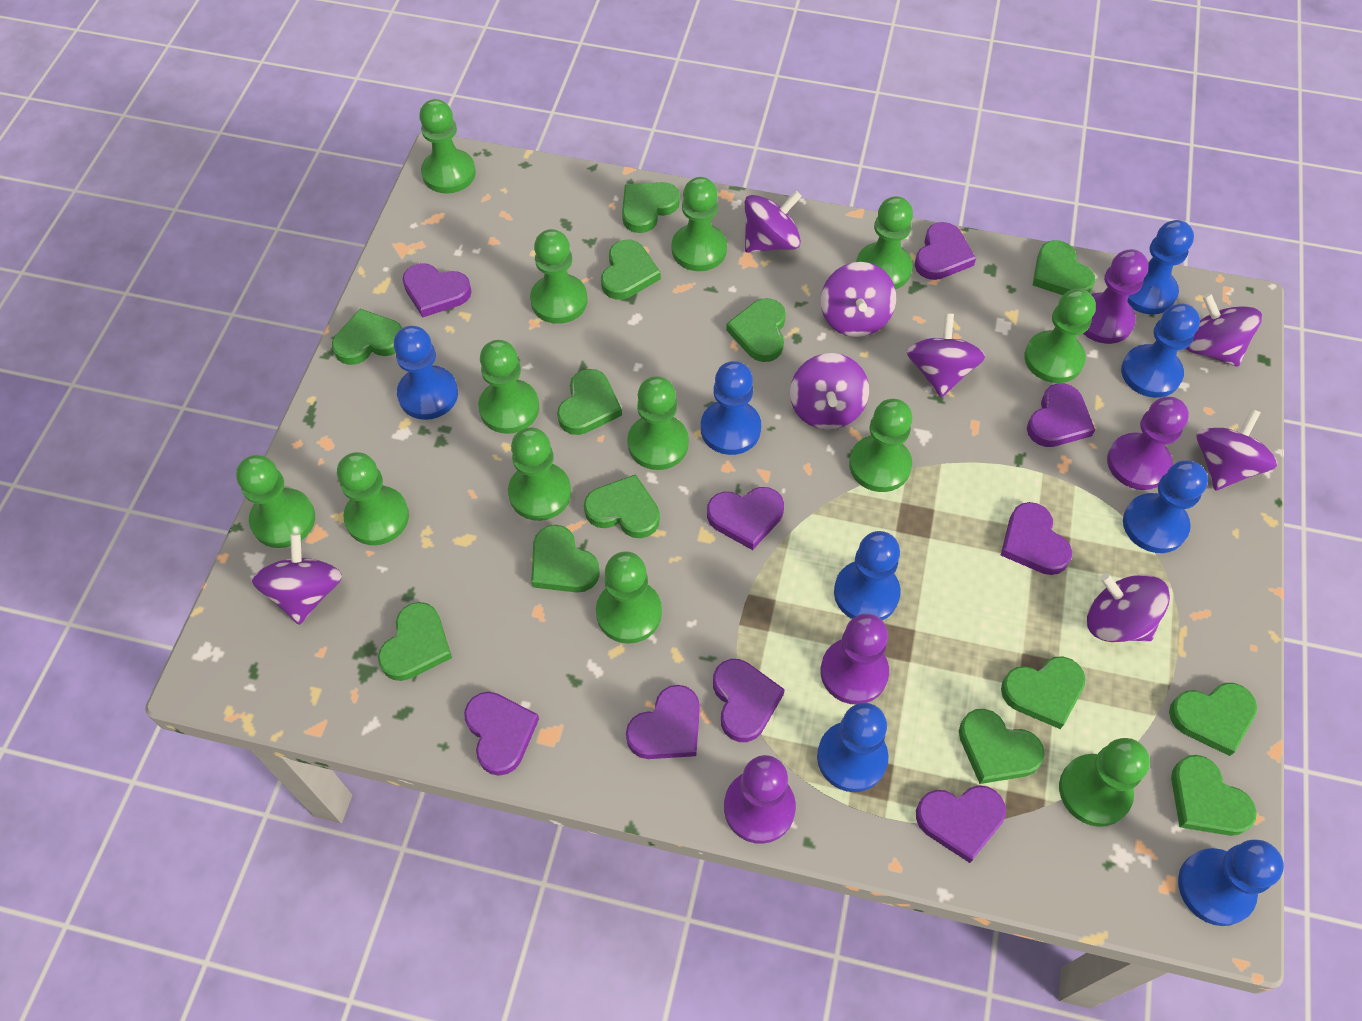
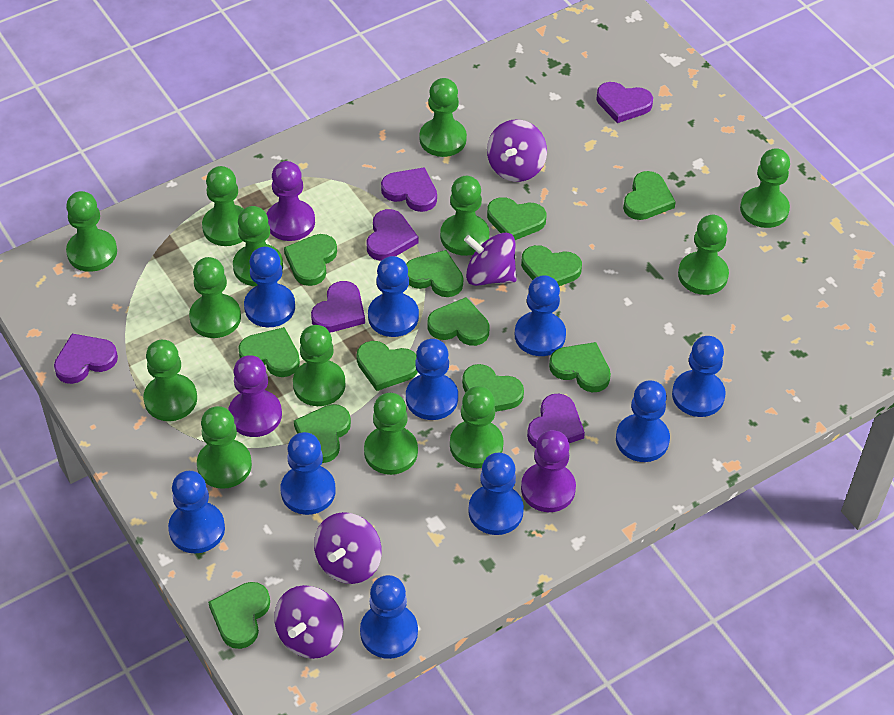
blue pawn: [394,326,458,420] [701,361,761,455] [817,703,889,792] [834,531,901,620] [1121,304,1200,398] [1123,460,1208,553] [1128,220,1194,315] [1178,840,1284,926] = 8 -> [168,471,225,553] [244,247,295,327] [281,432,336,515] [360,575,418,659] [368,256,419,337] [406,339,458,420] [468,453,524,535] [515,275,566,356] [616,380,670,462] [672,336,726,417] = 10
green heart: [332,309,402,365] [378,602,452,681] [531,525,600,593] [557,369,622,435] [584,474,660,538] [601,240,661,300] [622,182,680,233] [726,298,786,362] [959,709,1045,784] [1001,657,1086,729] [1033,240,1095,295] [1169,683,1257,756] [1171,755,1257,836] = 13 -> [208,582,270,649] [238,327,300,377] [284,234,337,286] [294,404,351,463] [357,341,418,391] [406,250,463,297] [427,297,490,346] [462,364,524,412] [487,197,546,240] [521,245,582,286] [549,342,611,392] [623,171,676,220] = 12
purple heart: [402,263,472,317] [464,692,539,776] [626,685,700,759] [707,487,784,550] [713,659,785,742] [915,222,976,280] [916,785,1006,863] [1001,502,1072,575] [1027,383,1095,447] = 9 -> [54,334,118,384] [311,281,365,332] [367,209,418,261] [381,167,437,212] [527,394,585,448] [597,82,653,123] = 6
purple pawn: [724,755,796,844] [821,613,889,704] [1083,249,1149,344] [1107,397,1189,490] = 4 -> [228,355,282,437] [267,161,315,241] [521,430,576,512] = 3
purple spinning top: [252,533,342,625] [745,191,802,253] [790,353,869,430] [821,262,896,337] [907,313,985,398] [1087,573,1170,642] [1186,293,1262,366] [1196,409,1277,491] = 8 -> [274,585,344,659] [314,512,382,584] [464,233,517,286] [487,119,547,182] = 4

